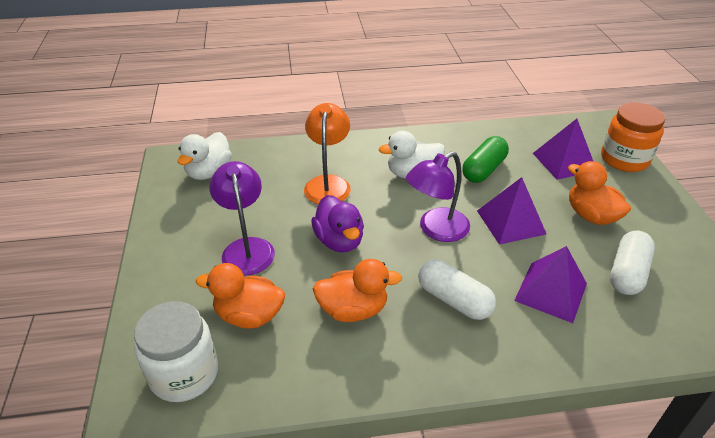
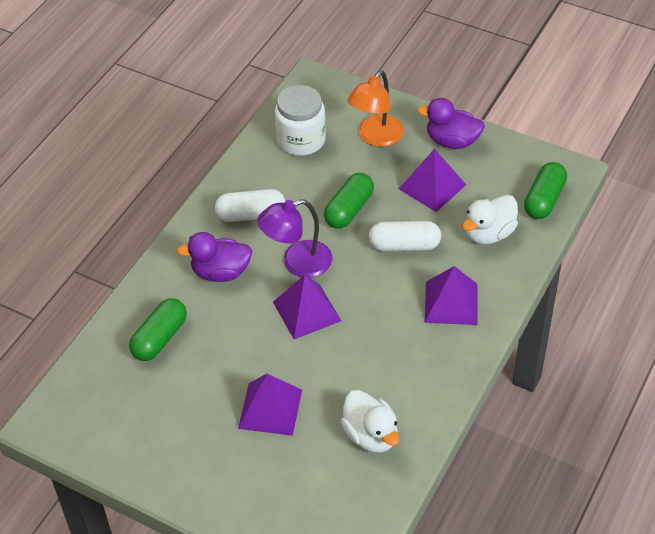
green capsule: [462,136,509,183] = 1 -> [129,298,187,361] [324,173,374,229] [524,162,567,219] = 3
orange duck: [196,263,285,329] [313,259,402,322] [568,161,631,225] = 3 -> none = 0
orange jar: [601,102,665,172] = 1 -> none = 0
purple duck: [311,195,364,253] = 1 -> [177,232,252,282] [417,98,485,149] = 2
purple lamp: [209,161,275,276] [406,151,470,242] = 2 -> [257,199,332,278] = 1
purple pyramid: [477,177,546,245] [514,246,587,323] [533,119,593,180] = 3 -> [238,374,302,436] [273,275,341,339] [399,149,466,212] [425,266,477,325] = 4

